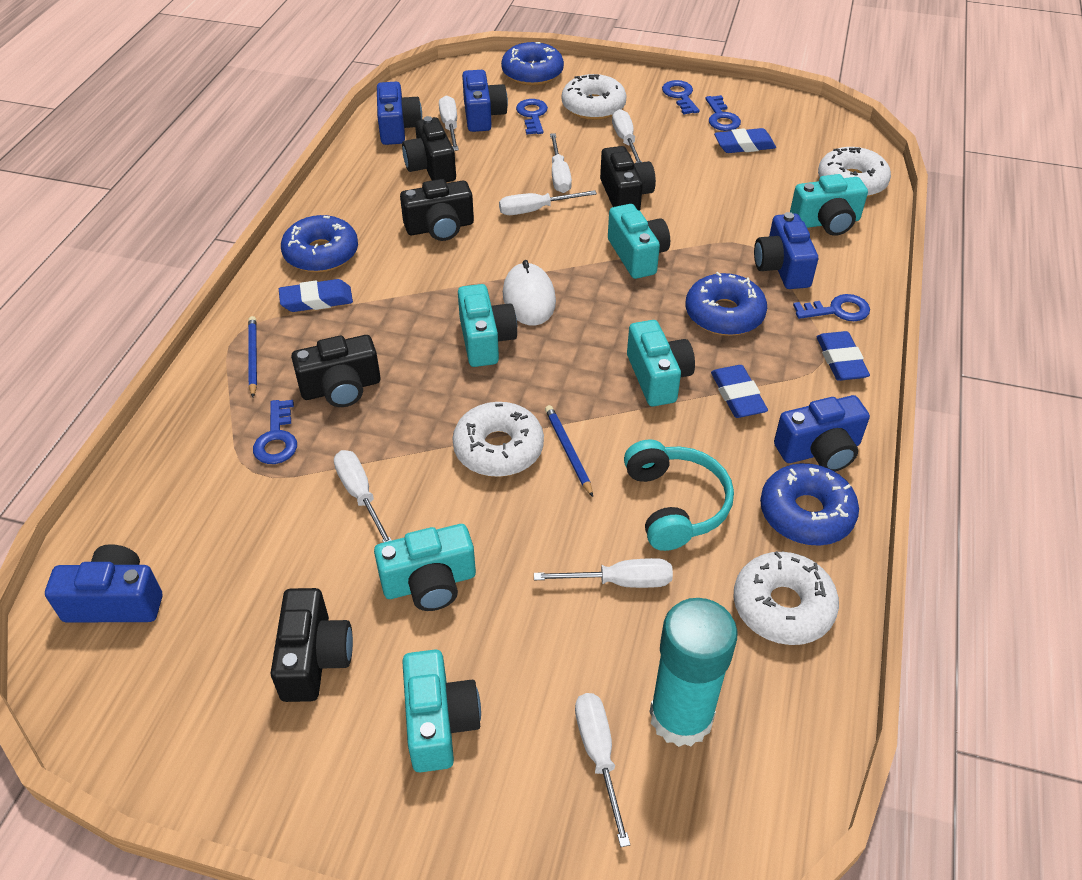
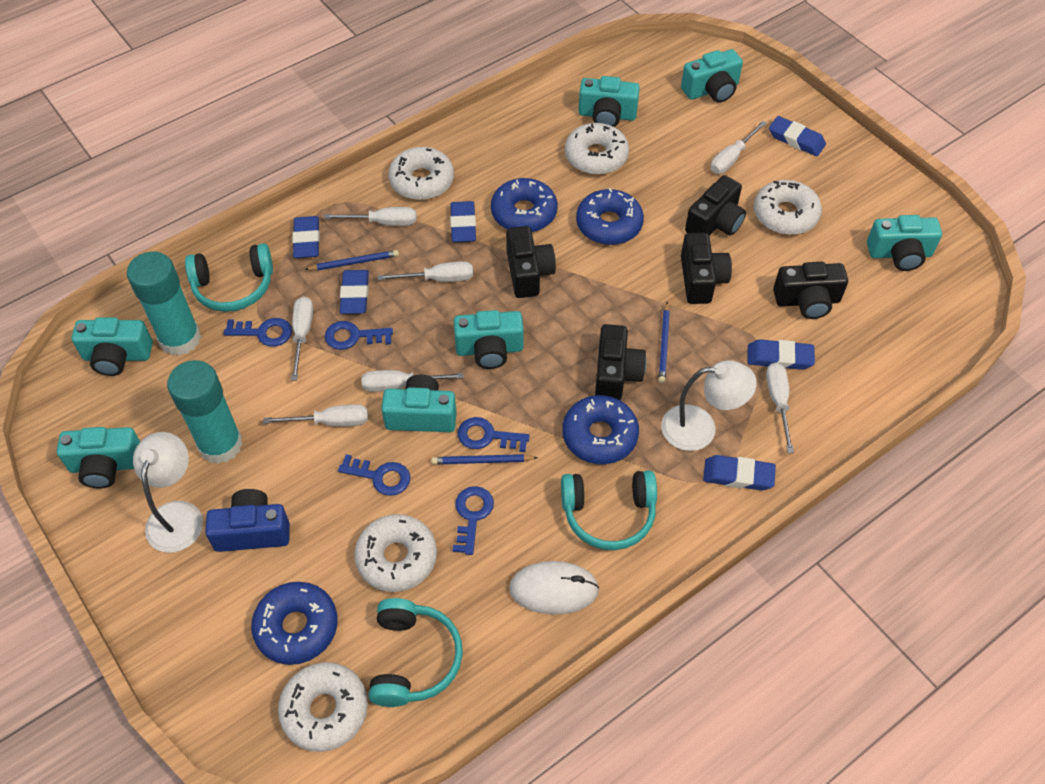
blue camera: [45,544,162,623] [377,82,422,145] [462,70,508,132] [754,212,818,289] [774,395,870,472] = 5 -> [205,489,290,552] = 1
blue eraser: [279,279,353,312] [711,365,768,418] [714,128,776,153] [817,331,870,381] = 4 -> [292,216,320,258] [340,270,369,314] [450,201,476,242] [703,455,776,491] [748,339,815,370] [769,116,826,156] = 6
blue pencil: [248,316,257,397] [545,405,593,497] = 2 -> [304,250,399,270] [431,454,538,464] [658,302,670,383] = 3
turquoise camera: [374,524,476,611] [402,650,481,773] [458,284,517,367] [608,204,670,279] [627,320,695,406] [790,174,868,236] = 6 -> [57,427,140,488] [72,317,153,376] [381,375,457,432] [454,310,524,369] [578,76,640,127] [681,49,743,103] [867,215,942,271] = 7
turquoise glue stick: [650,598,738,747] = 1 -> [127,252,201,356] [167,360,243,464] = 2
turquoise headphones: [624,439,734,551] = 1 -> [185,243,273,312] [369,598,463,707] [561,470,657,550] = 3
white donut: [453,402,544,477] [562,74,627,120] [733,551,839,645] [818,147,891,197] = 4 -> [278,662,368,752] [354,514,437,592] [388,147,454,200] [565,123,629,175] [754,180,822,235] = 5
white lamp: none = 0 -> [133,432,203,553] [661,360,757,451] = 2

